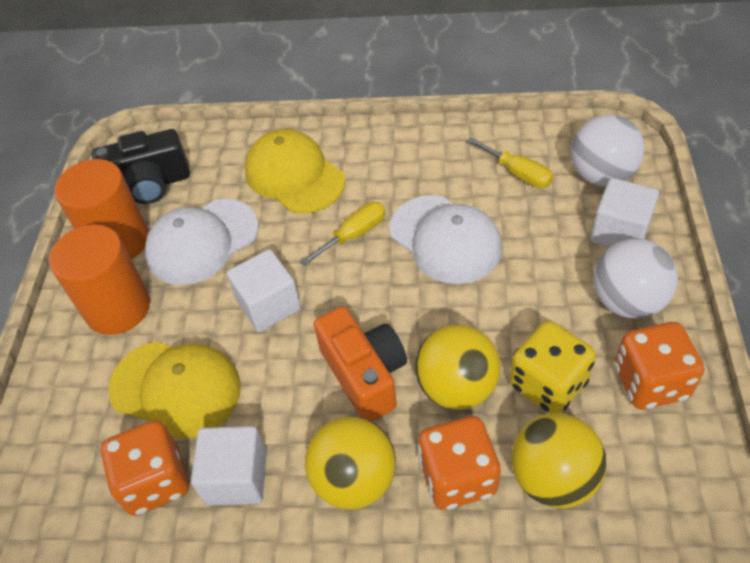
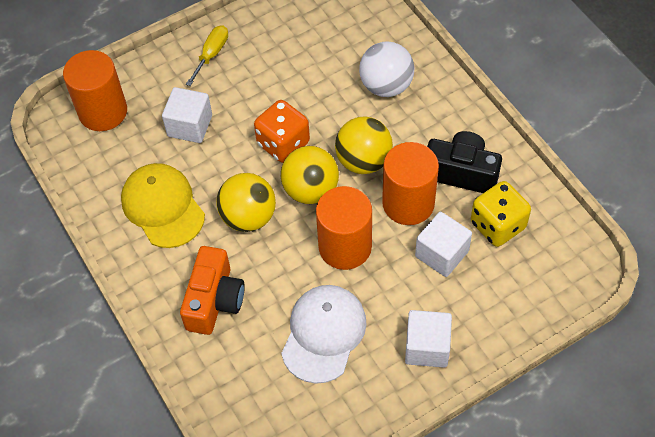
orange cylinder: [49,224,150,335] [55,159,149,260] = 2 -> [63,50,127,131] [316,186,372,270] [382,142,439,225] = 3
orange dice: [100,420,189,516] [418,416,500,510] [614,322,704,409] = 3 -> [254,100,310,163] = 1
white ball: [571,115,644,186] [593,239,678,319] = 2 -> [359,41,415,97] = 1
white cap: [144,199,259,285] [389,195,502,284] = 2 -> [281,285,367,384] = 1
yellow cap: [108,341,241,439] [245,129,346,214] = 2 -> [121,163,205,248] = 1
yellow screwdriver: [300,202,386,266] [467,137,553,188] = 2 -> [186,25,228,86] = 1

